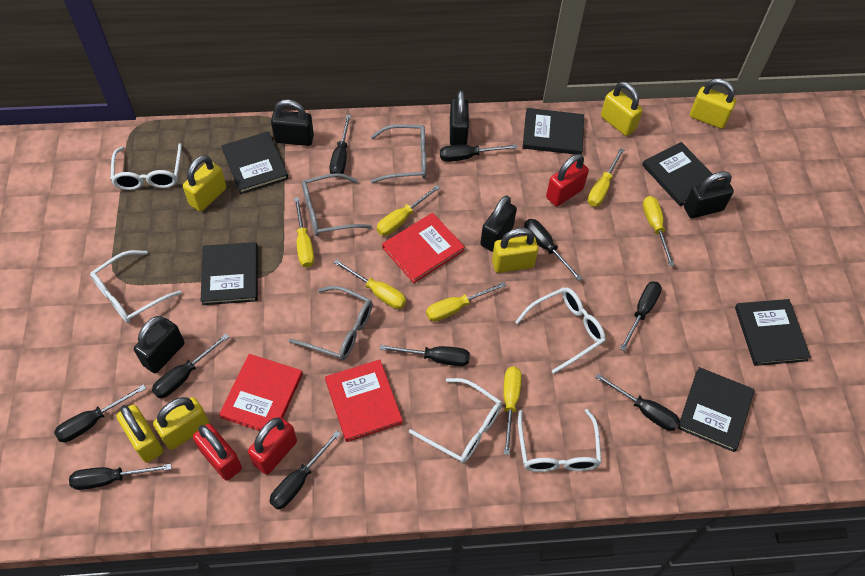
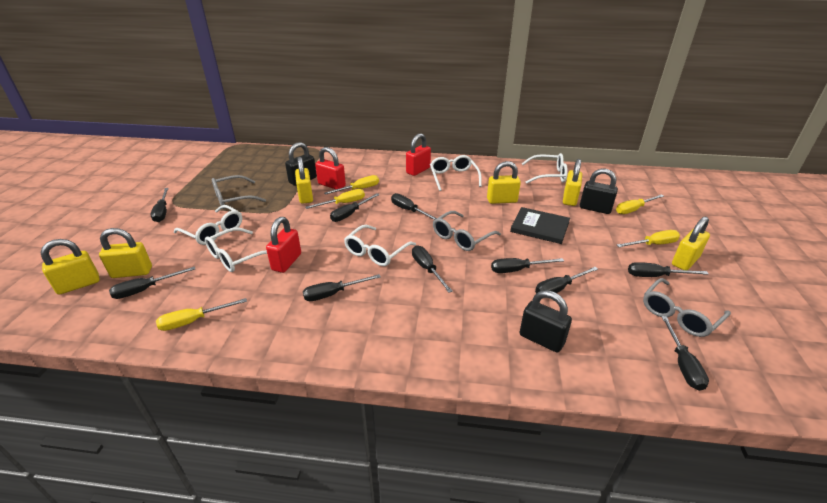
black book: [201,242,258,305] [221,131,289,194] [523,108,584,155] [642,142,718,206] [678,367,754,452] [735,299,811,366] = 6 -> [510,207,570,244] = 1
black padlock: [134,316,184,373] [271,99,314,146] [450,90,469,145] [480,195,517,252] [684,171,734,218] = 5 -> [285,142,317,186] [520,290,572,352] [580,169,618,214] = 3
red book: [219,354,303,431] [325,360,403,442] [382,213,465,283] = 3 -> none = 0
yellow screwdriver: [294,197,314,268] [334,259,406,309] [377,185,440,236] [426,282,506,322] [503,367,522,455] [588,148,624,207] [643,196,674,266] = 7 -> [156,298,247,331] [305,189,365,209] [324,175,379,195] [616,195,664,214] [617,230,680,247] = 5

